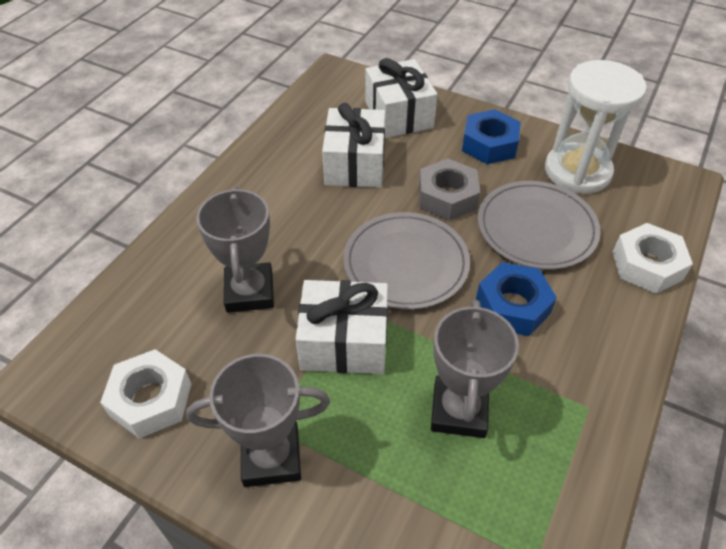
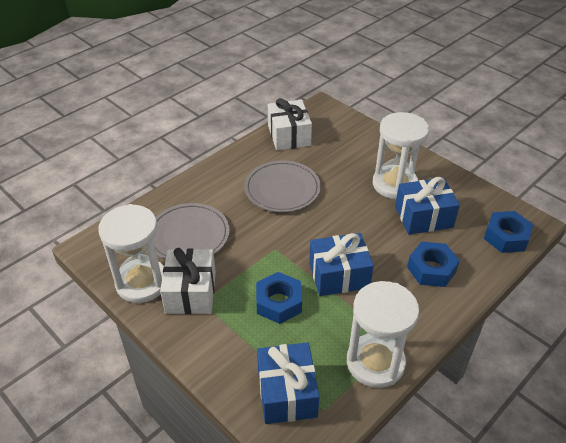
blue gift: none = 0 -> [257,342,320,424] [309,233,374,296] [395,177,460,234] = 3
blue nut: [462,109,521,164] [476,262,557,336] = 2 -> [256,272,302,324] [407,242,460,287] [484,211,533,253] = 3
grey nut: [419,159,480,221] = 1 -> none = 0
grey trophy: [186,354,330,487] [196,187,274,313] [431,300,519,438] = 3 -> none = 0
white gift: [296,280,388,374] [322,103,385,188] [365,58,437,138] = 3 -> [160,248,216,314] [268,98,312,150] = 2
white hourglass: [545,60,647,194] = 1 -> [98,204,164,303] [347,281,419,388] [373,112,429,199] = 3
white nut: [100,349,191,439] [613,223,693,294] = 2 -> none = 0

